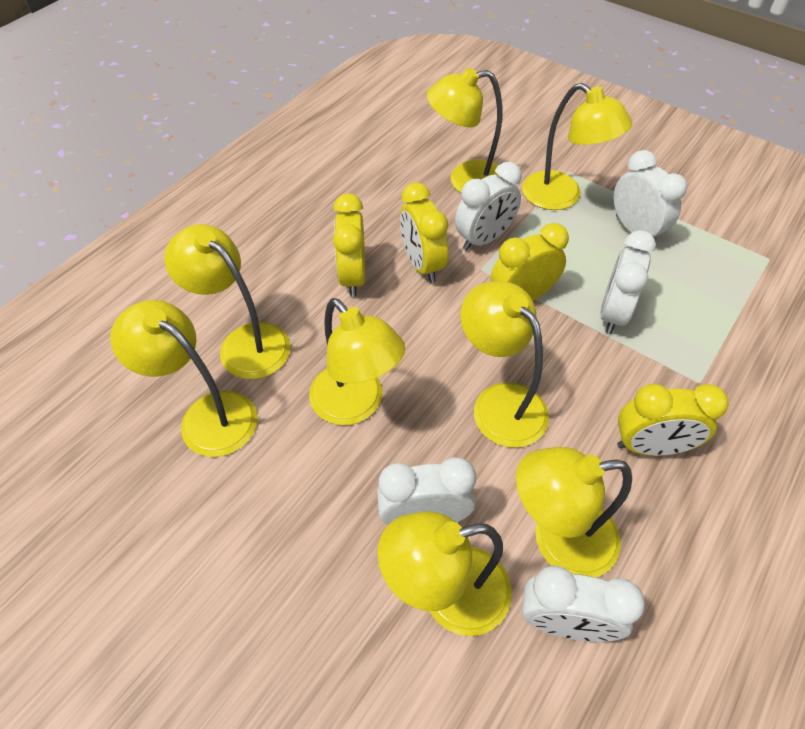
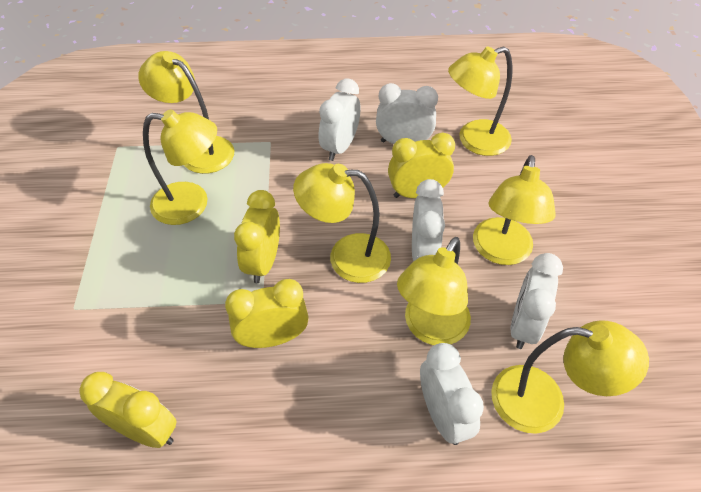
yellow lamp: [110,300,258,457] [164,224,291,379] [309,298,405,425] [378,511,512,636] [427,68,502,193] [461,281,549,448] [516,447,632,577] [522,83,632,210] = 8 -> [138,51,235,174] [143,109,217,225] [293,163,391,283] [397,237,471,345] [448,46,512,156] [473,155,556,265] [491,320,649,434] = 7

